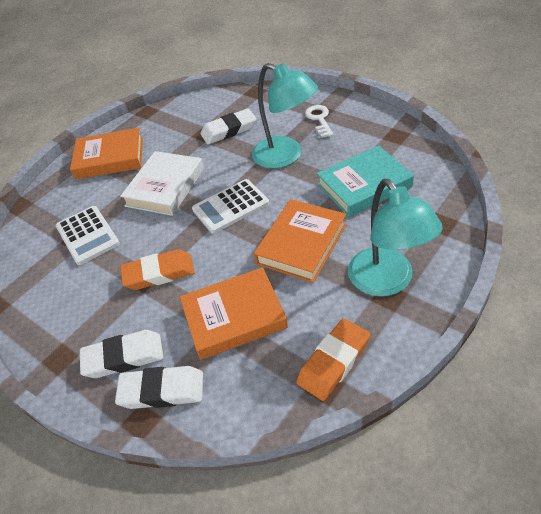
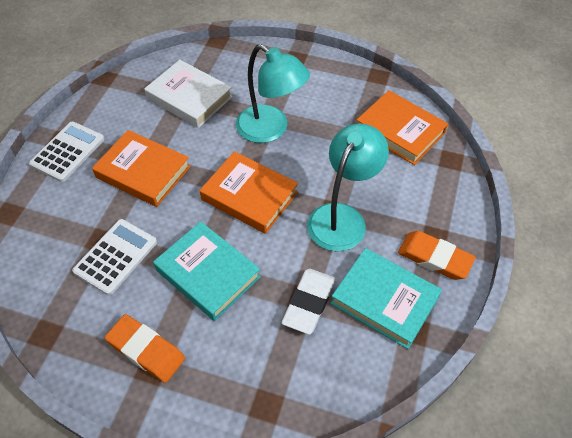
turquoise book: [317,146,414,217] = 1 -> [153,221,261,321] [331,248,442,349] = 2
white eraser: [80,330,163,378] [115,366,203,409] [200,108,256,145] = 3 -> [282,269,335,335] = 1
white key: [305,105,334,138] = 1 -> none = 0

